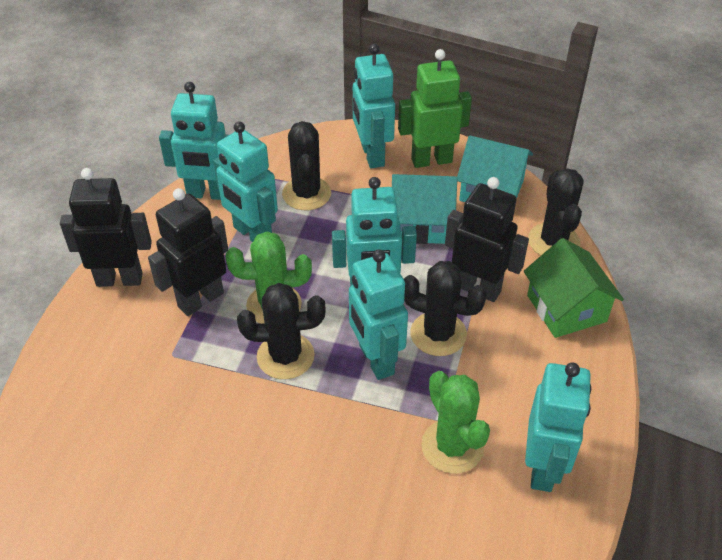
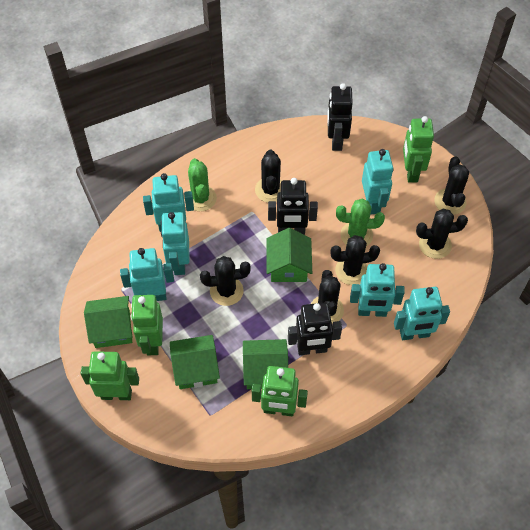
black cactus: [237,283,325,379] [282,121,331,210] [404,261,487,356] [528,168,584,256] = 4 -> [200,256,251,306] [255,150,282,203] [311,270,344,325] [330,235,380,285] [416,209,468,259] [435,156,469,215] = 6
green house: [524,238,624,338] = 1 -> [84,296,133,348] [170,335,220,389] [243,339,288,389] [266,228,312,282] = 4
green robot: [398,49,472,168] = 1 -> [81,351,139,400] [131,295,163,355] [252,366,308,416] [403,116,434,183] = 4
turquoise house: [392,174,457,244] [457,135,533,202] = 2 -> none = 0

